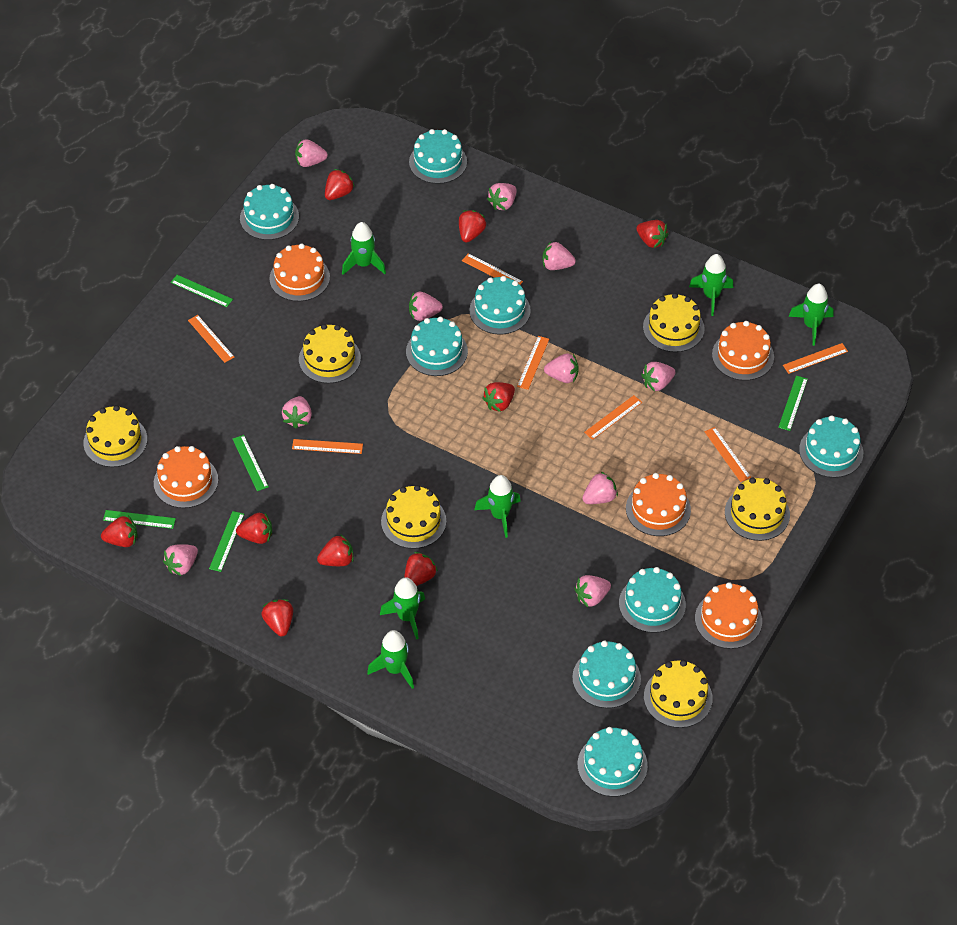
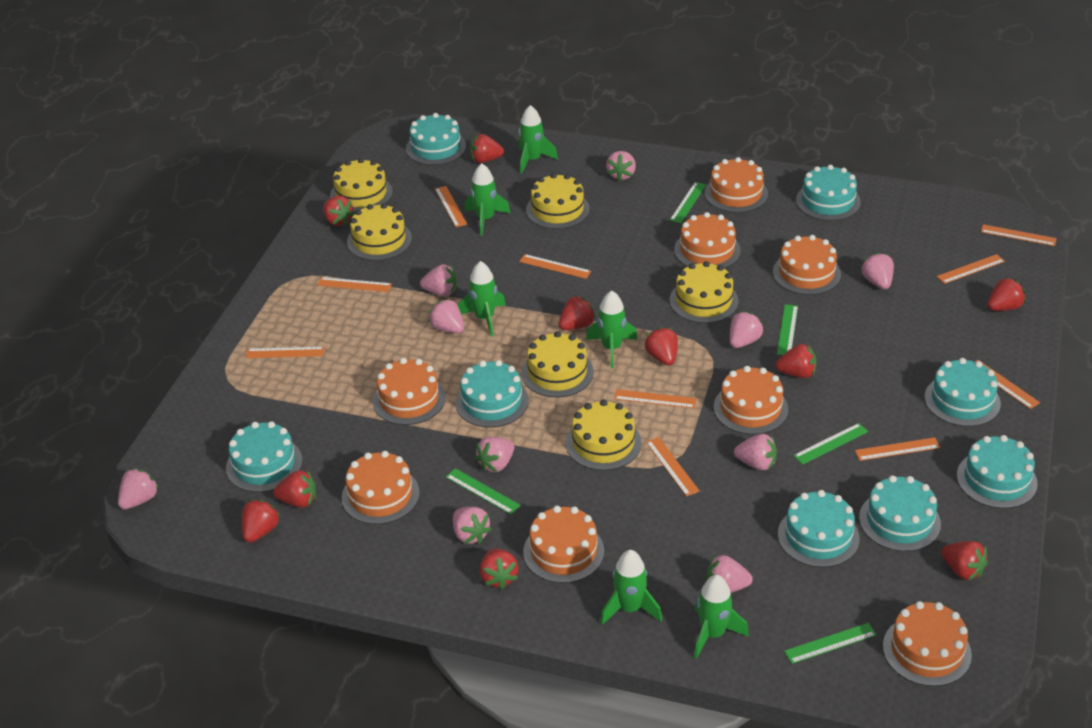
orange cake: [154,446,218,508] [269,243,330,301] [626,473,691,536] [695,582,762,649] [712,321,774,381] = 5 -> [342,451,420,524] [372,358,446,425] [523,506,604,583] [674,212,741,269] [705,157,768,213] [714,366,788,434] [773,235,841,295] [883,601,972,686] = 8
orange ruler: [188,315,234,363] [292,439,363,454] [462,253,523,285] [517,336,549,390] [584,395,642,440] [704,427,751,482] [783,343,848,374] = 7 -> [246,347,325,358] [317,277,392,292] [435,186,467,227] [519,254,591,279] [614,389,696,408] [646,437,700,496] [855,437,940,461] [937,254,1005,284] [975,360,1040,409] [981,224,1057,246] = 10
red strawberry: [101,516,137,547] [236,513,272,544] [261,599,293,636] [317,534,354,566] [325,169,355,200] [404,552,438,586] [459,210,486,243] [482,382,515,412] [636,220,669,248] = 9 -> [242,499,280,543] [273,471,316,508] [323,196,355,226] [470,134,504,163] [479,548,519,590] [558,295,596,330] [644,327,678,366] [775,344,816,378] [941,541,988,580] [987,277,1026,311] = 10

